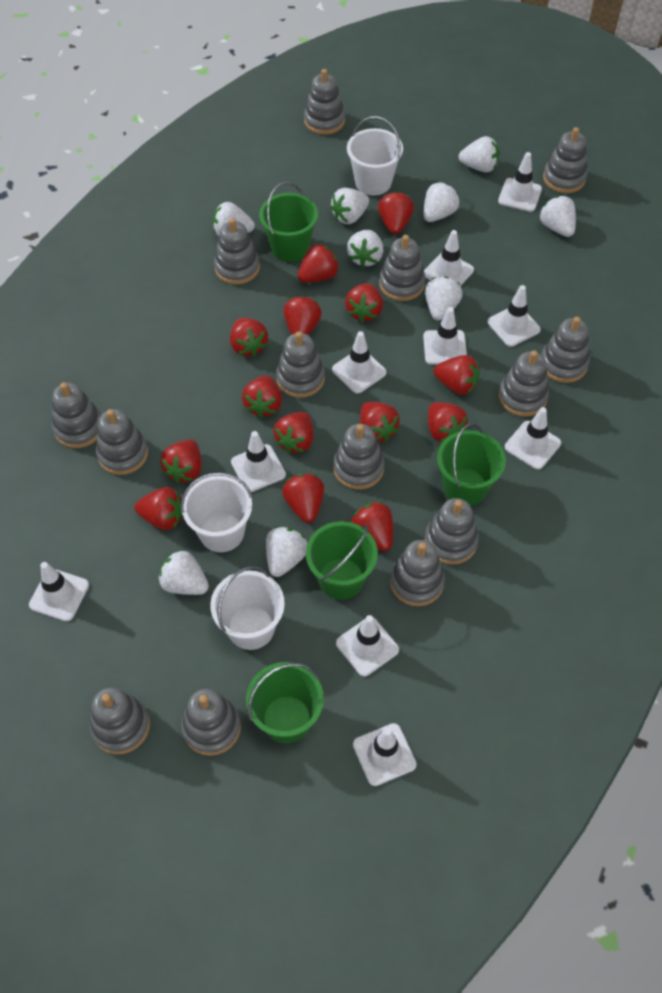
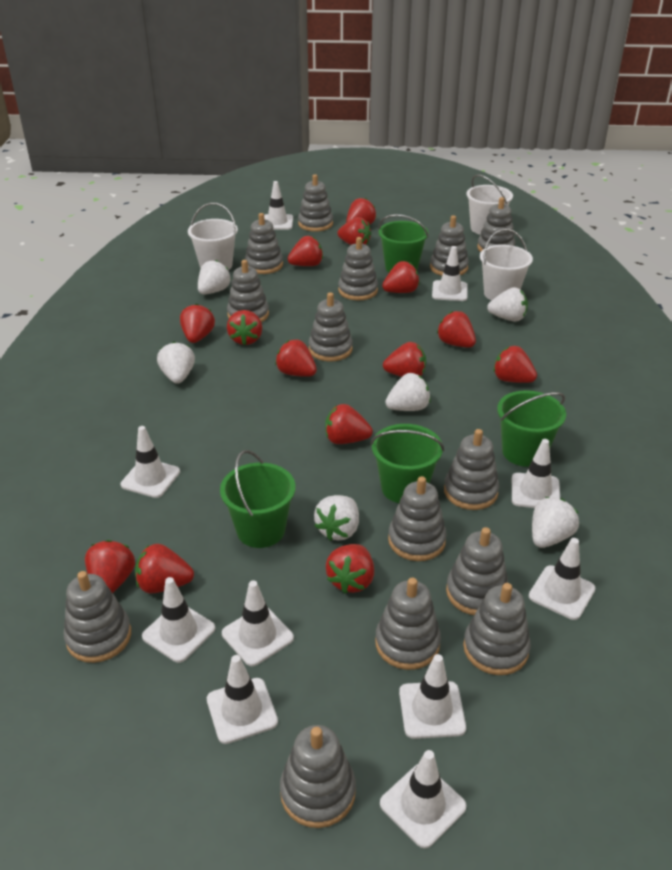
white strawberry: [158,549,209,595] [213,202,255,236] [266,526,308,577] [330,188,369,224] [347,230,384,267] [423,182,459,222] [425,277,463,321] [459,136,499,172] [540,196,576,237] = 9 -> [157,342,195,384] [198,260,231,295] [314,495,359,541] [385,373,431,411] [487,287,528,322] [532,497,579,548] = 6

